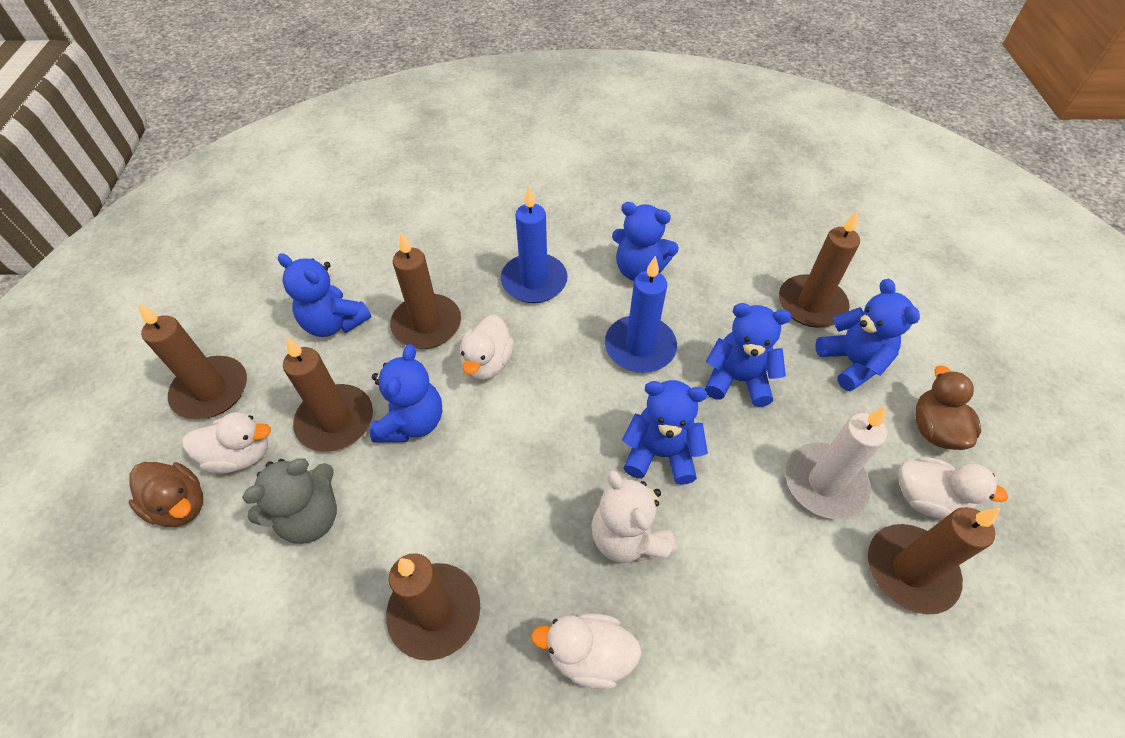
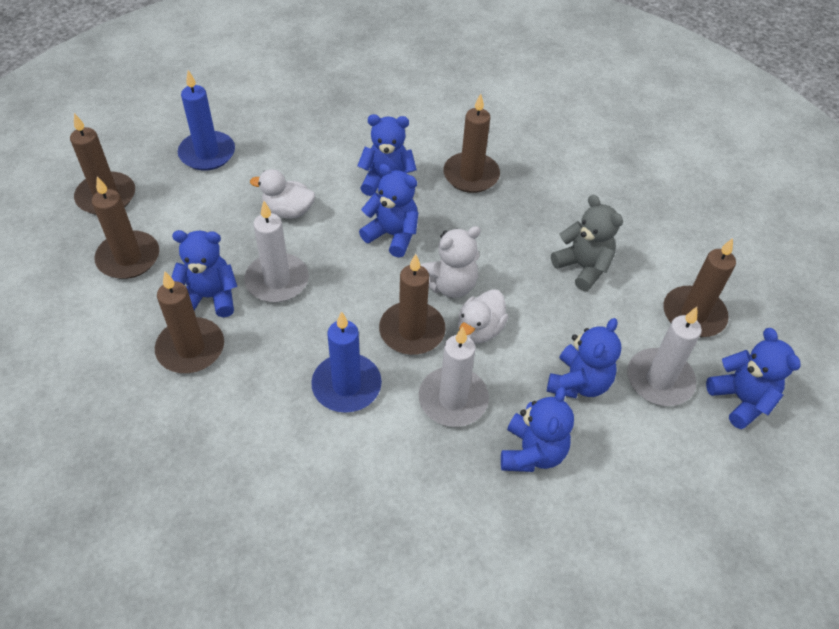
brown duck: [129,462,203,527] [915,365,981,450] = 2 -> none = 0
white candle: [785,407,887,519] = 1 -> [244,201,309,303] [419,327,489,427] [627,307,702,406] = 3
white duck: [182,412,271,473] [460,315,514,380] [531,613,642,689] [898,457,1008,519] = 4 -> [250,169,315,219] [458,289,508,344] = 2

